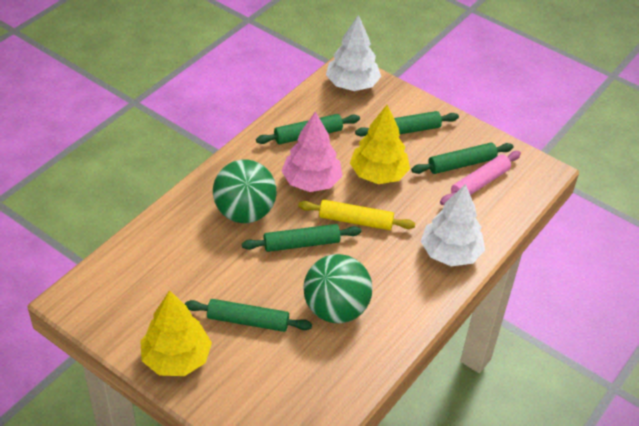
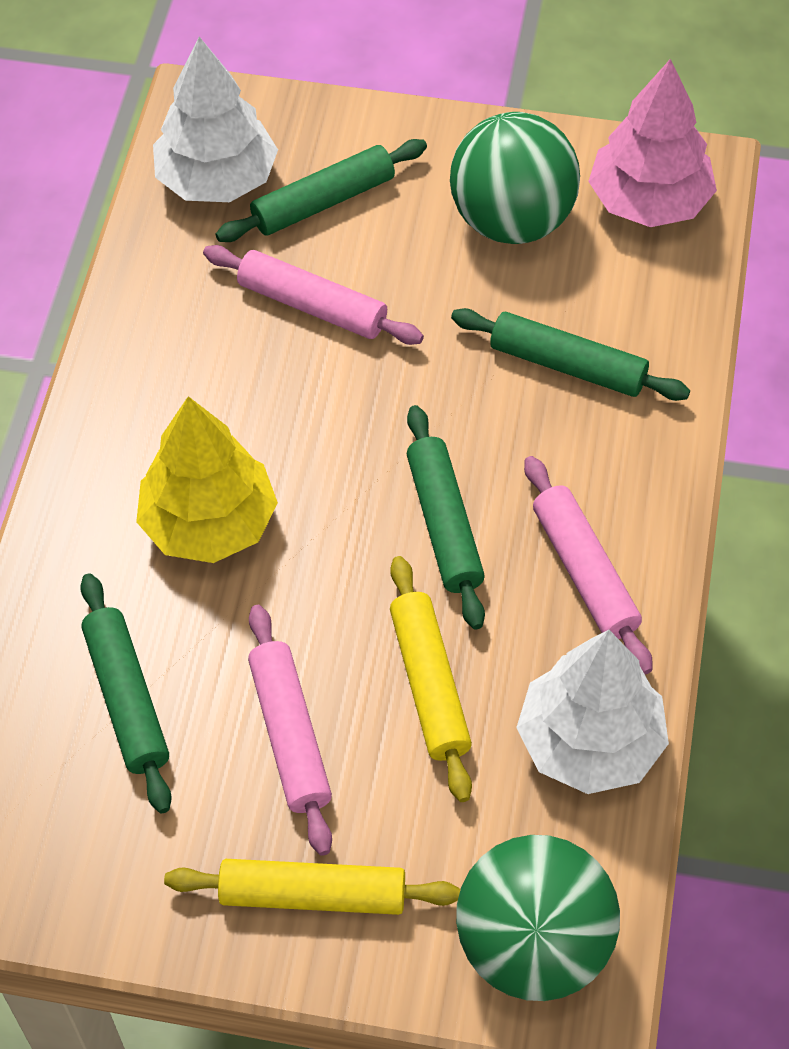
green rolling pin: [185,299,312,332] [242,224,361,252] [256,114,360,144] [355,111,459,136] [411,143,514,174] = 5 -> [80,573,172,813] [216,139,427,242] [407,405,485,630] [451,308,690,401] = 4
pink rolling pin: [440,151,521,205] = 1 -> [203,245,424,345] [248,605,332,856] [524,456,652,675] = 3
yellow rolling pin: [298,200,415,230] = 1 -> [164,859,460,915] [390,556,472,802] = 2
yellow tree: [140,290,212,376] [350,105,410,184] = 2 -> [136,396,278,563] = 1

